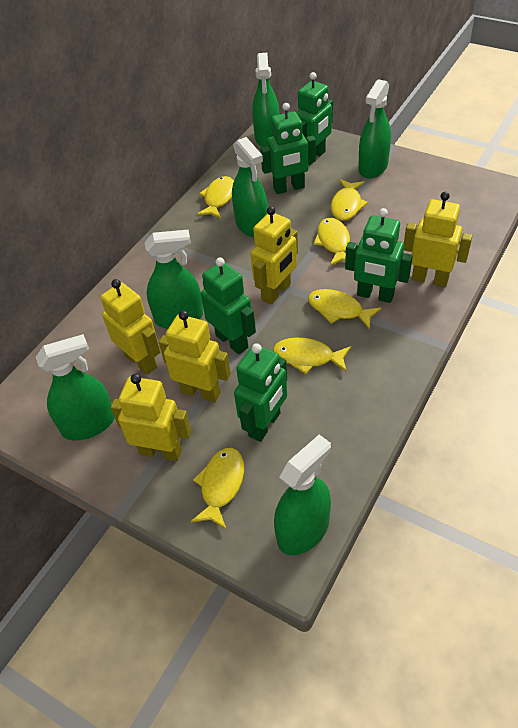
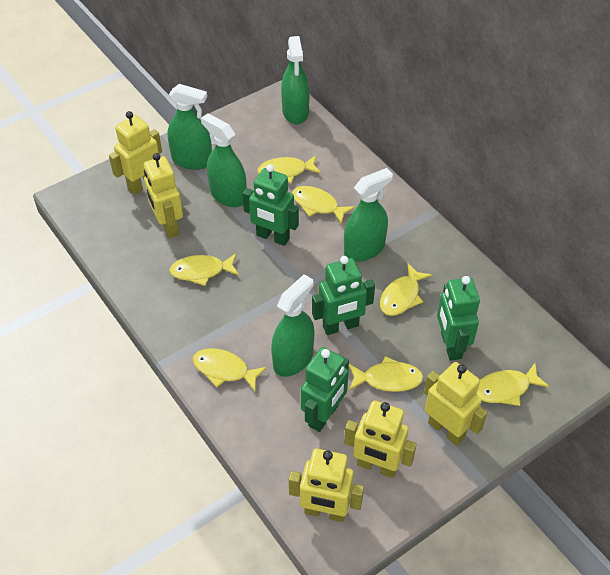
green robot: [201,257,256,355] [234,343,287,442] [260,103,316,194] [296,72,333,166] [345,208,413,303] = 5 -> [242,164,299,246] [301,347,349,432] [312,256,375,335] [437,276,480,361] = 4
green spray bottle: [36,334,115,441] [145,230,203,329] [232,137,268,237] [252,53,280,147] [274,435,331,555] [358,79,391,179] = 6 -> [167,84,212,170] [201,114,247,207] [271,274,314,377] [281,36,309,124] [344,168,393,262] = 5
yellow fish: [191,448,244,530] [196,176,234,219] [273,337,351,374] [308,289,382,330] [313,218,350,266] [331,179,368,221] = 6 -> [169,254,239,286] [193,348,267,391] [257,155,321,183] [292,186,355,224] [349,356,423,392] [380,263,432,316] [476,363,550,406] = 7

